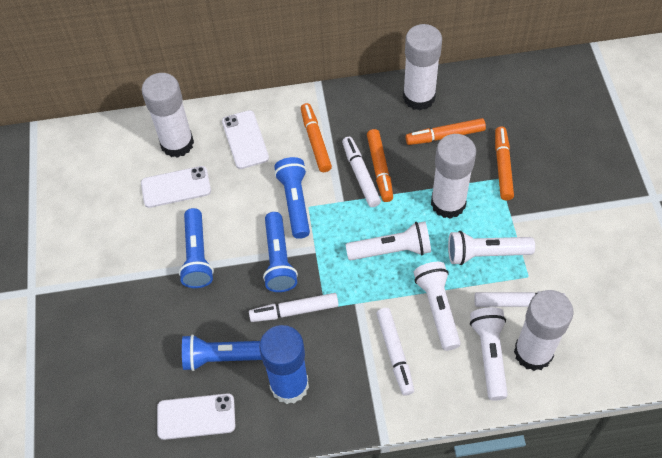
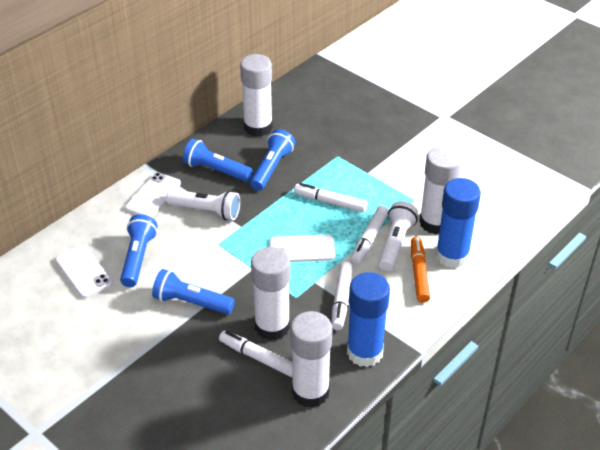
blue glue stick: [259,325,309,404] = 1 -> [347,272,390,367] [435,178,481,268] = 2
orange marker: [301,103,332,172] [367,129,393,202] [406,118,486,145] [495,126,514,200] = 4 -> [411,237,430,303] = 1
white flashlight: [345,221,431,260] [414,262,461,351] [448,231,535,265] [470,307,508,400] = 4 -> [166,189,240,220] [378,201,418,271] = 2

